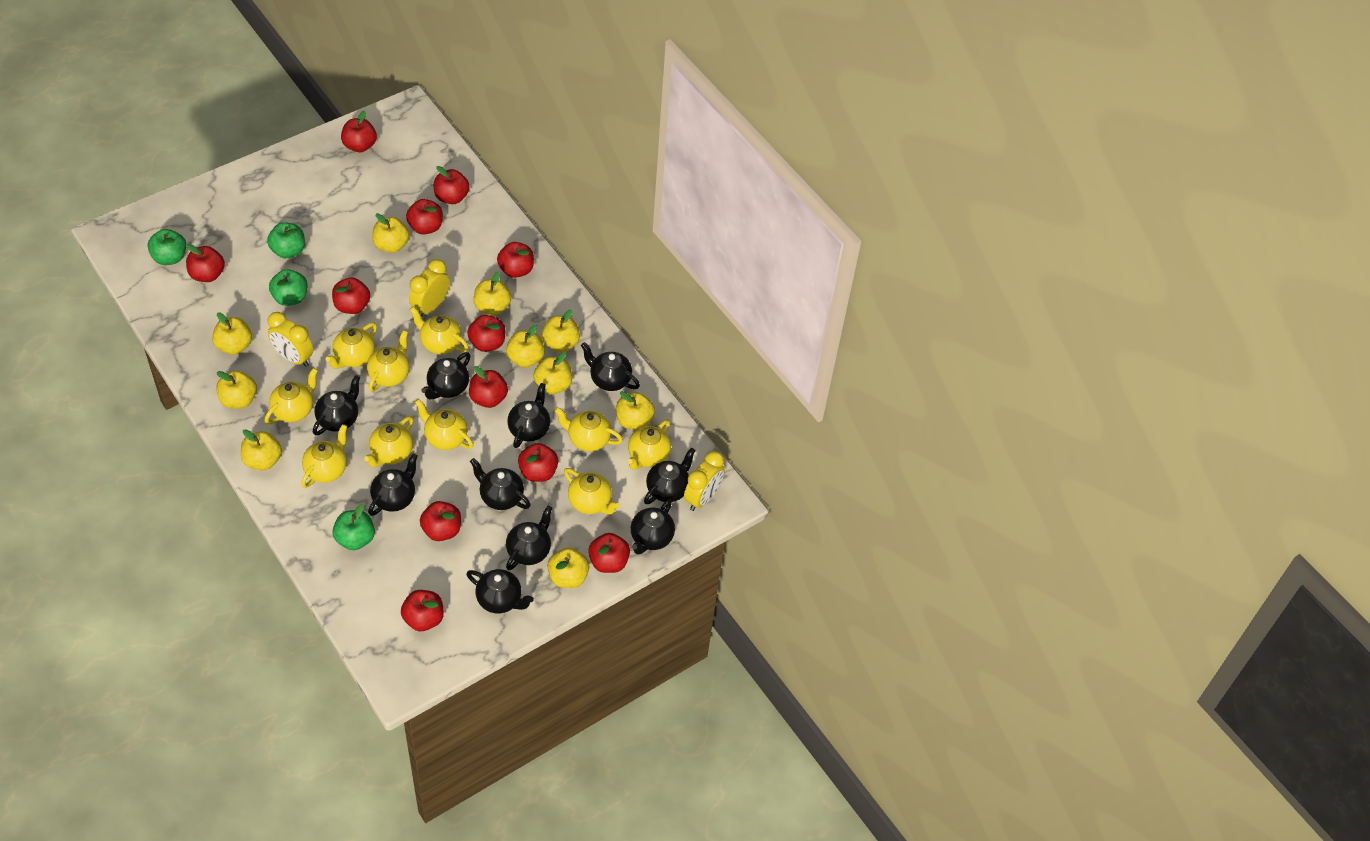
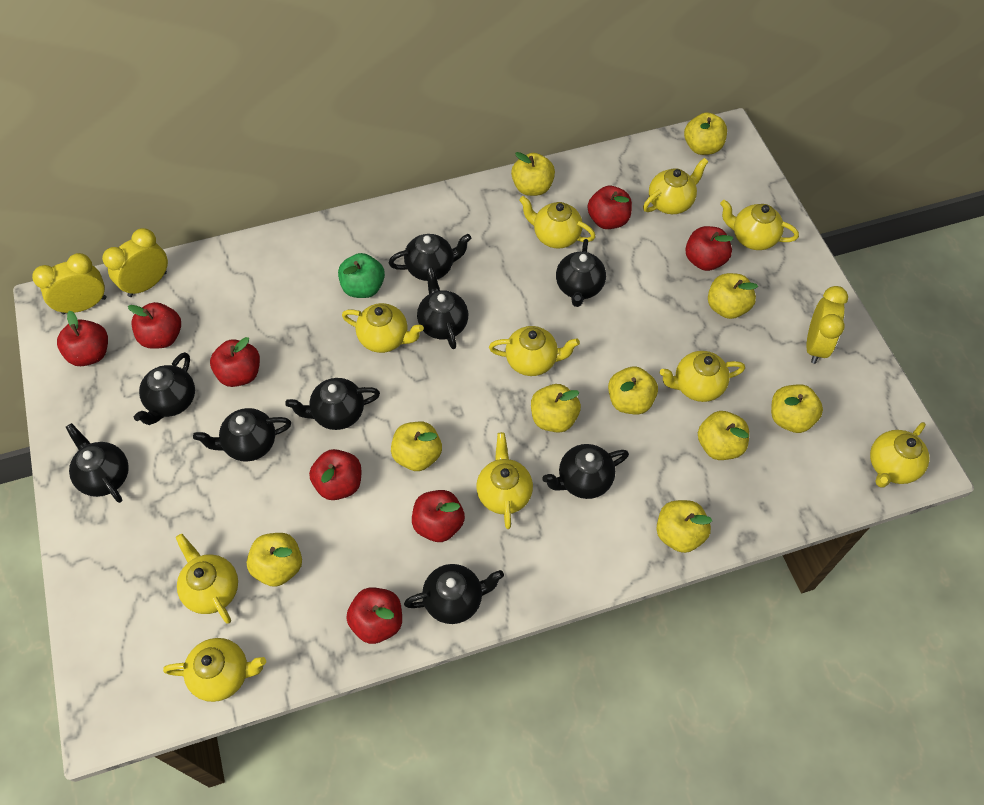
black teapot: [313,375,360,436] [368,454,418,516] [421,352,470,400] [466,569,534,613] [470,458,531,510] [506,506,552,570] [507,383,550,448] [581,342,640,391] [631,499,675,554] [644,447,696,504] = 10 -> [66,423,129,503] [134,352,195,425] [193,408,291,462] [285,378,380,430] [389,234,471,281] [404,564,504,624] [417,268,469,349] [542,444,629,499] [556,239,606,307] = 9
green apple: [148,229,186,265] [267,222,305,258] [269,269,307,306] [332,504,375,550] = 4 -> [338,253,385,298] = 1
red apple: [186,244,225,282] [332,278,370,314] [341,111,377,152] [401,590,444,631] [406,199,443,235] [420,501,461,541] [434,166,470,204] [467,315,506,352] [469,366,508,408] [497,242,534,278] [518,443,558,482] [588,533,630,573] = 12 -> [57,311,108,366] [128,302,181,349] [210,337,260,387] [309,449,361,500] [346,587,402,644] [412,490,465,542] [587,186,632,229] [685,226,733,271] = 8

